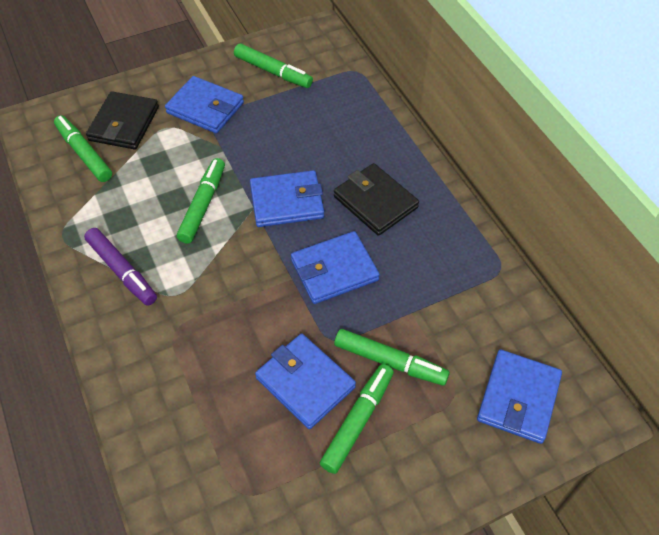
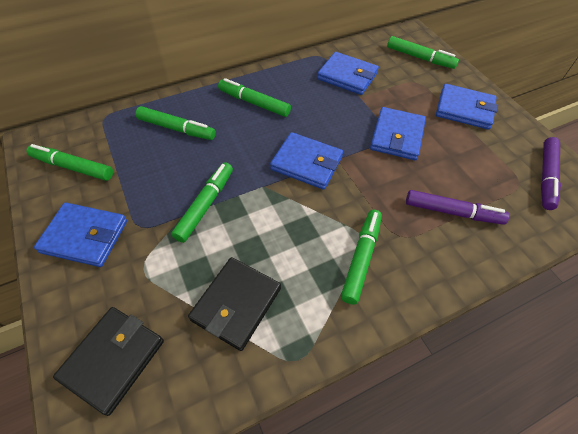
green marker: [54,115,112,182] [177,158,225,244] [234,44,313,88] [320,364,394,474] [334,329,450,386] = 5 -> [26,144,113,181] [135,106,216,140] [171,162,233,243] [218,78,291,117] [341,210,382,305] [387,36,459,69] = 6
purple marker: [84,228,157,306] = 1 -> [406,190,509,225] [541,137,561,210] = 2

